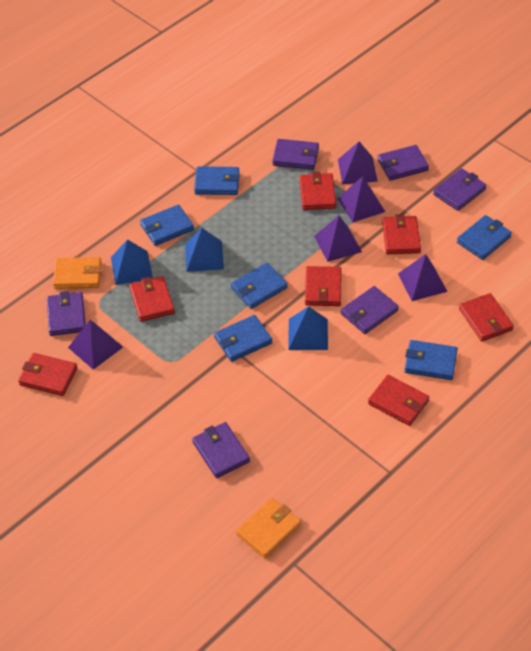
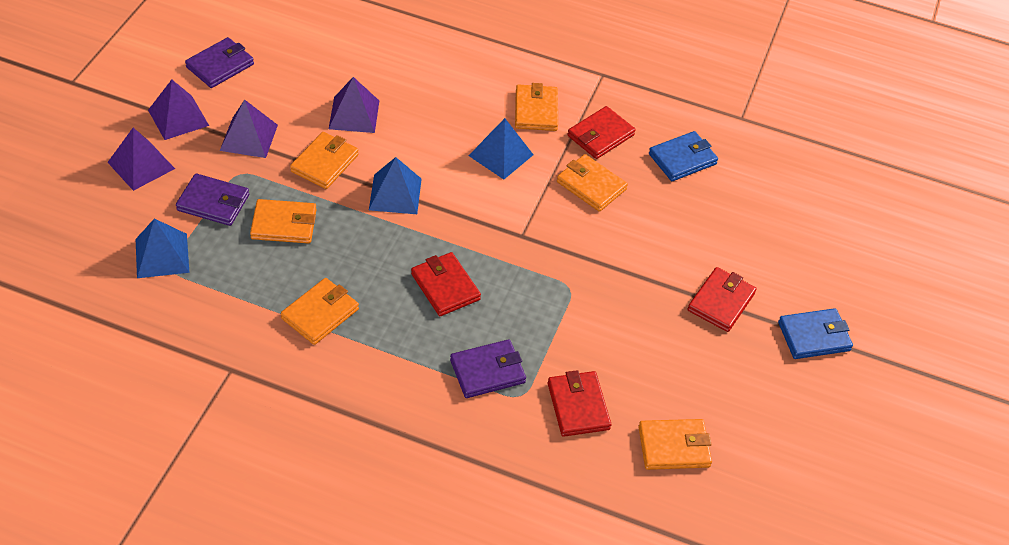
blue wallet: [140,205,194,246] [194,166,240,195] [214,315,272,362] [231,263,288,309] [404,340,458,380] [457,215,512,260] = 6 -> [649,131,718,181] [778,308,853,359] = 2
orange wallet: [53,257,101,289] [236,498,301,559] = 2 -> [250,199,317,243] [281,278,359,345] [290,132,359,189] [515,83,558,131] [557,154,628,212] [638,419,712,470] = 6
purple pyramid: [68,320,123,370] [314,216,362,262] [337,176,385,223] [338,142,378,184] [398,254,448,301] = 5 -> [107,127,175,191] [148,80,209,140] [220,99,278,158] [329,77,379,133] = 4
purple wallet: [47,291,86,336] [192,422,250,478] [272,139,319,170] [341,286,399,334] [377,145,429,181] [433,168,487,211] = 6 -> [176,173,249,226] [185,37,254,88] [450,339,526,398] = 3
red wallet: [18,353,78,396] [129,276,175,322] [299,172,336,210] [305,266,342,306] [368,375,429,426] [382,214,421,254] [459,293,514,341] = 7 -> [411,252,481,316] [548,370,611,437] [567,106,636,159] [688,267,757,332] = 4

